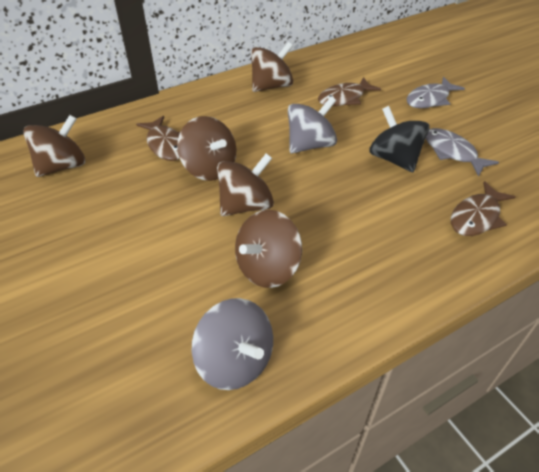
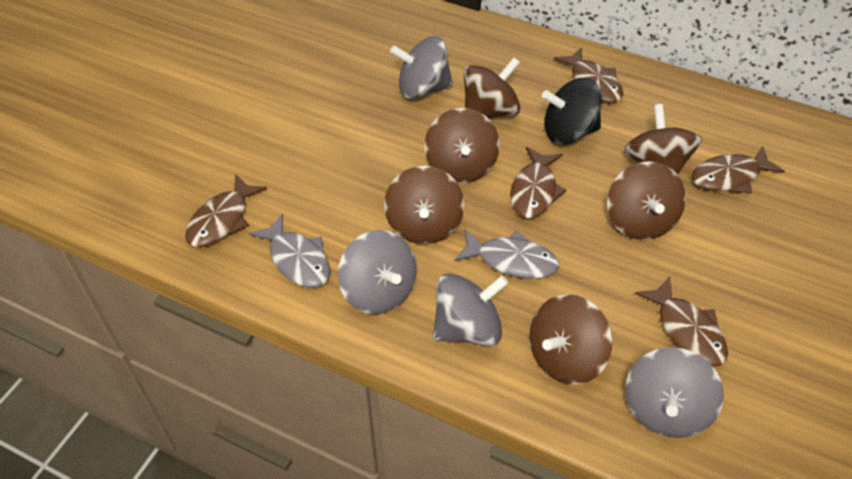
brown fish: [136,116,180,161] [318,77,381,106] [451,181,515,236] = 3 -> [185,174,267,248] [510,147,566,218] [554,47,623,103] [635,277,728,367] [692,146,785,193] = 5
brown spinning top: [23,115,85,177] [177,116,236,181] [217,153,274,216] [235,210,302,288] [251,42,293,92] = 5 -> [384,166,464,244] [424,108,500,183] [463,57,520,118] [529,294,612,385] [607,161,686,240] [624,104,702,175] = 6
grey spinning top: [192,298,273,390] [288,96,337,153] = 2 -> [338,230,417,314] [390,36,453,99] [433,274,508,346] [625,347,724,438] = 4

